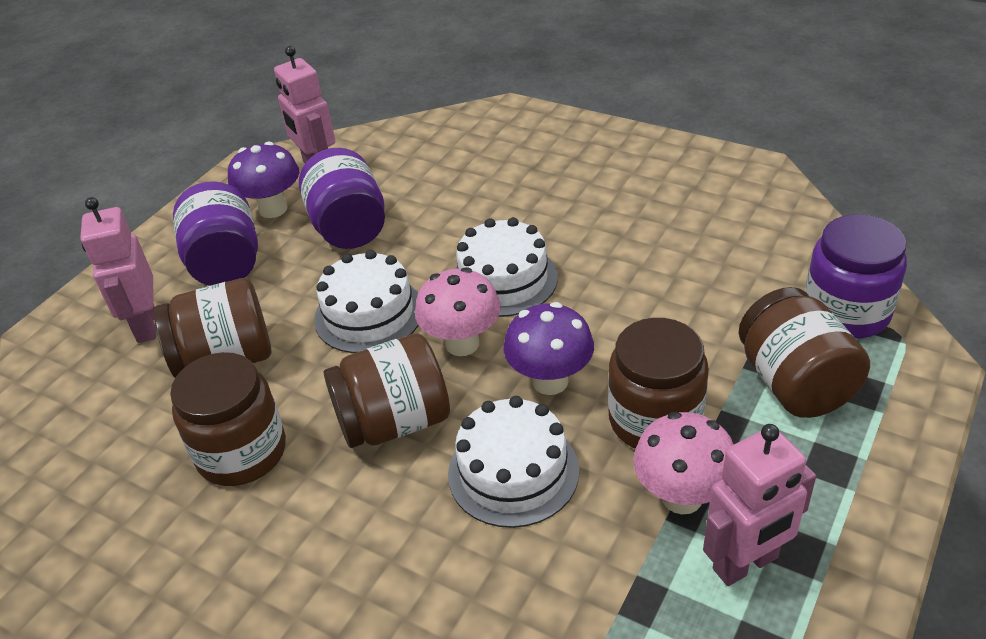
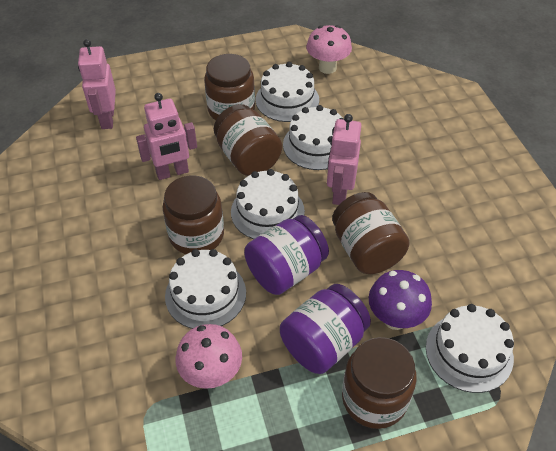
purple jar: [173,181,258,286] [299,148,385,249] [805,214,907,339] = 3 -> [244,215,329,295] [280,284,371,374] = 2
purple mushroom: [228,142,299,218] [503,302,594,395] = 2 -> [369,270,432,330] = 1
white cake: [314,250,419,353] [448,396,579,528] [455,217,558,317] = 3 -> [165,249,246,329] [231,169,305,239] [256,62,319,122] [283,105,344,170] [426,304,514,393] = 5

